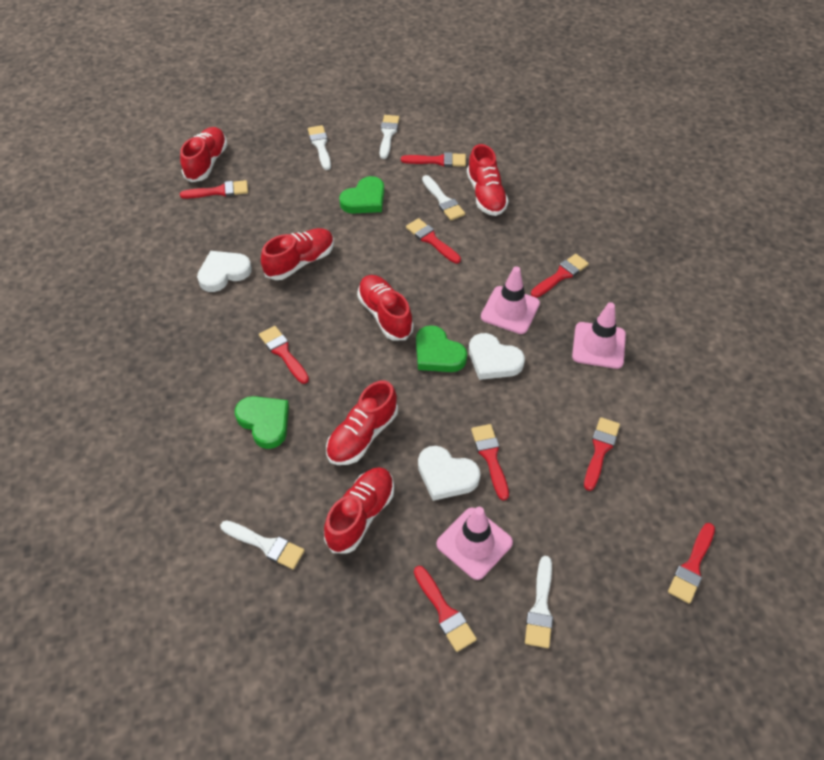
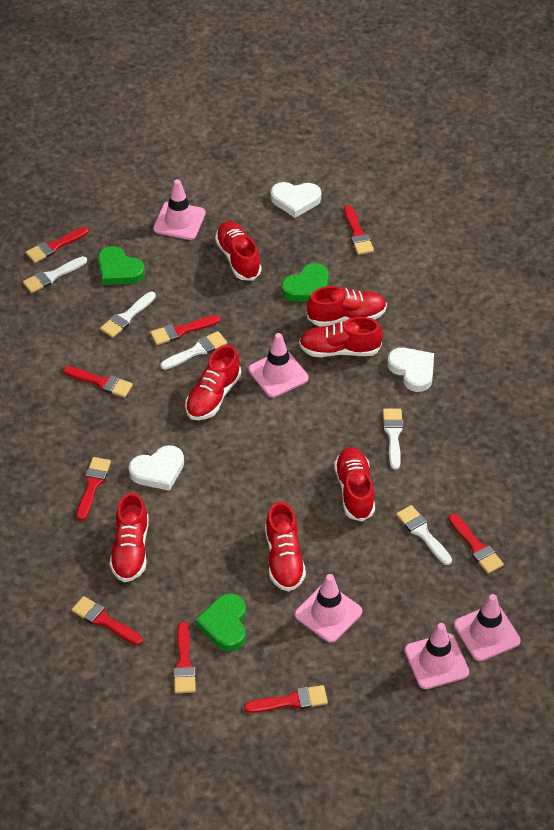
pink traffic cone: [436,507,513,580] [481,266,540,334] [572,302,626,369] = 3 -> [153,179,206,240] [248,333,309,398] [295,574,362,643] [405,623,469,689] [454,594,521,661] = 5
red shoe: [180,127,227,182] [261,228,334,280] [324,467,394,554] [326,381,398,465] [357,275,414,340] [467,144,509,216] = 6 -> [110,493,149,582] [185,345,241,420] [215,221,261,281] [265,501,306,592] [299,317,383,357] [307,286,387,326] [334,447,375,521] = 7

